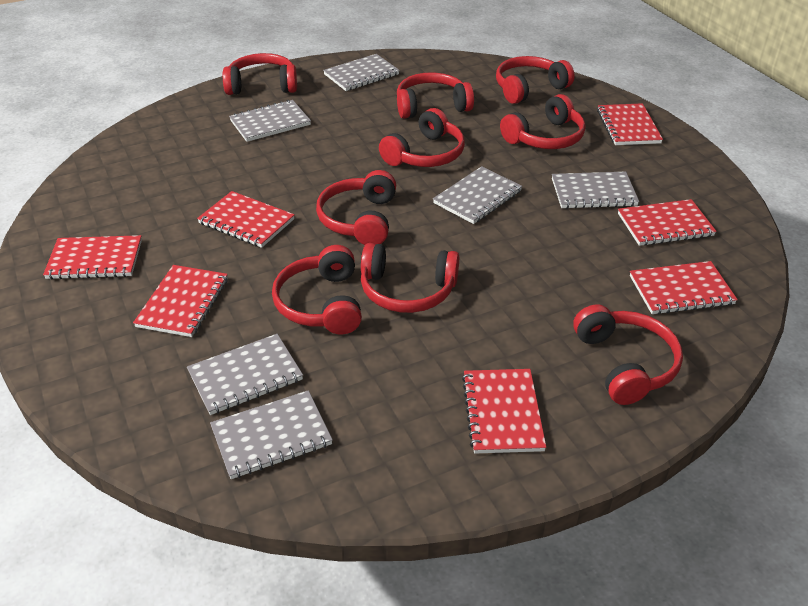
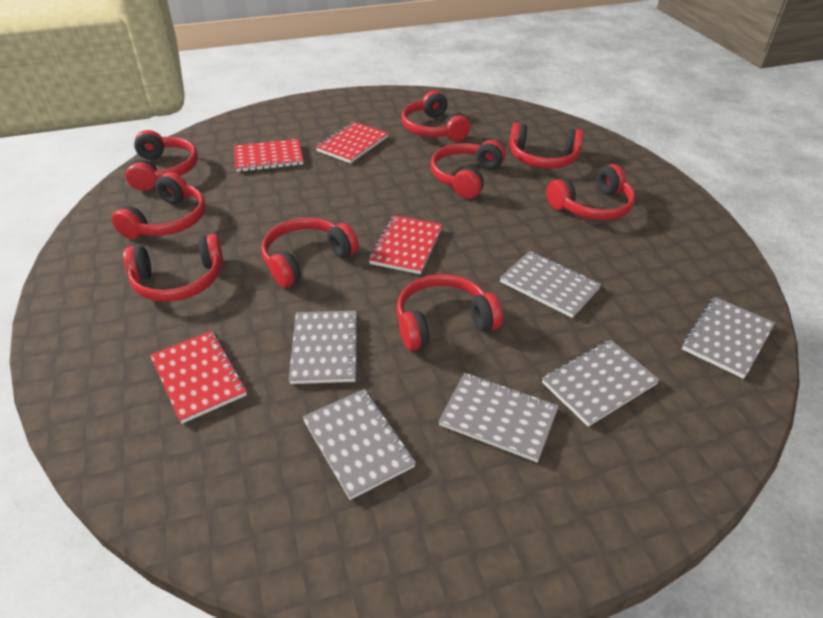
red notebook: [43,235,142,280] [133,265,228,337] [197,191,295,248] [462,369,546,454] [597,103,663,145] [618,199,717,246] [630,261,738,314] = 7 -> [150,331,247,424] [234,139,303,172] [316,122,388,163] [369,215,442,274] = 4

